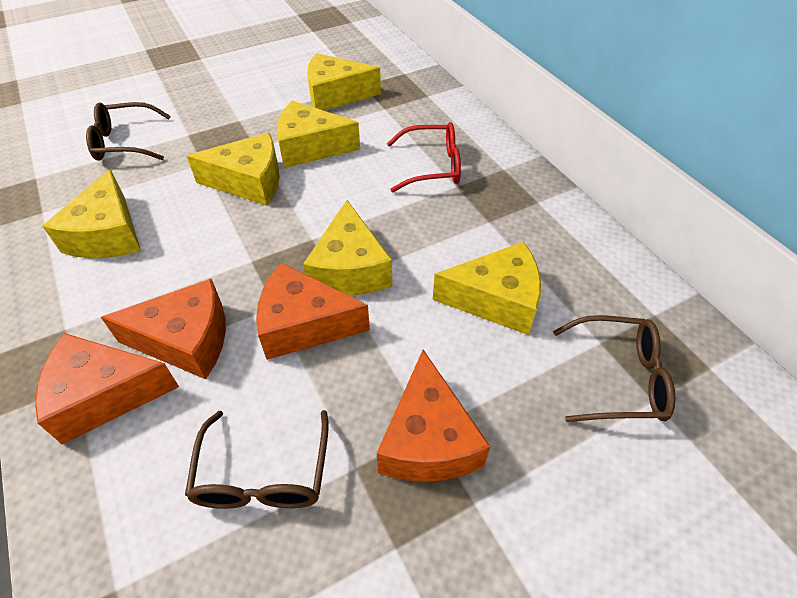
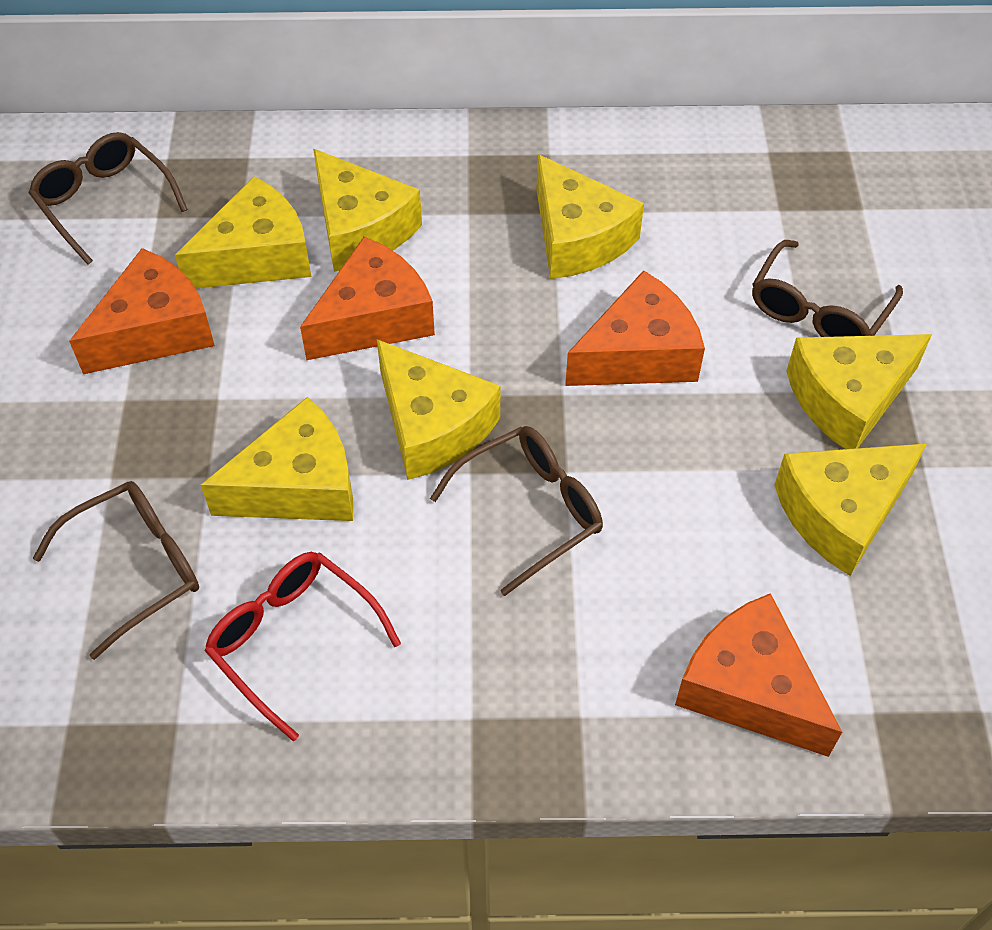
brown glasses: [86,102,171,161] [185,410,329,509] [553,315,675,422] = 3 -> [29,132,188,265] [33,481,199,660] [430,426,603,596] [752,240,903,337] = 4
yellow cheese: [42,169,141,258] [187,133,280,206] [277,101,360,168] [303,200,392,295] [307,53,381,111] [433,242,541,335] = 6 -> [175,176,311,289] [201,397,353,521] [313,149,422,272] [377,339,500,480] [536,154,644,279] [774,444,927,576] [786,334,932,449] = 7

